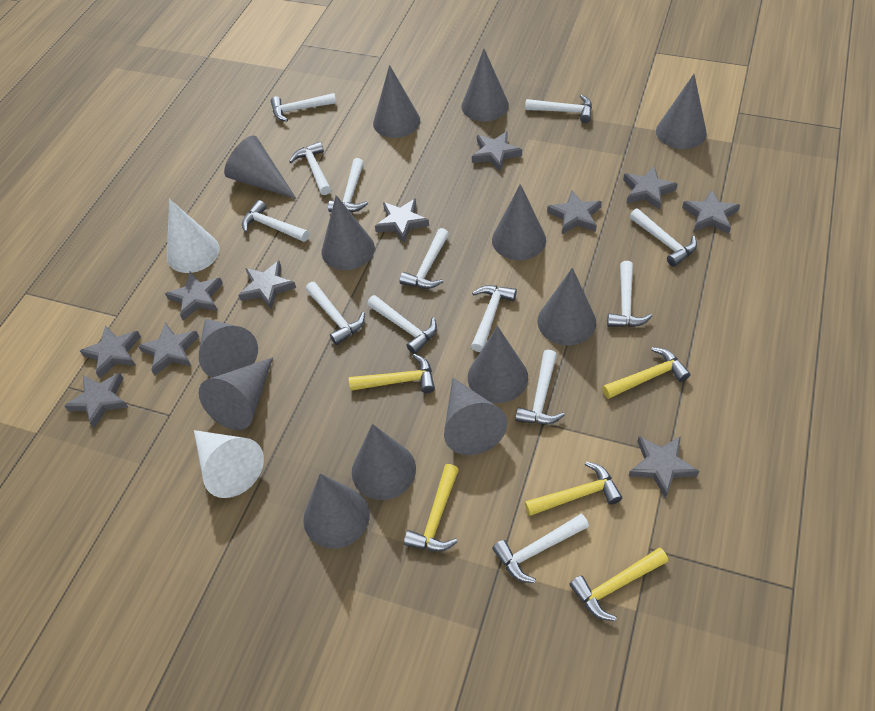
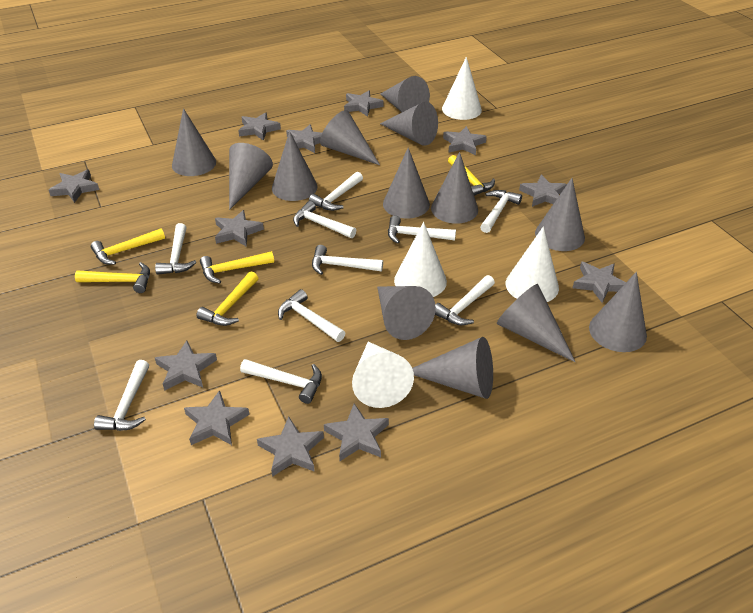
grey star: [64,373,128,428] [80,325,141,378] [138,322,199,375] [165,272,223,320] [239,261,296,309] [375,198,429,243] [472,131,522,171] [547,190,602,234] [623,166,678,210] [629,436,699,498] [682,189,740,234] = 11 -> [49,170,99,203] [155,340,217,391] [184,390,249,445] [215,210,264,247] [238,112,281,141] [257,417,324,477] [286,124,322,153] [324,403,389,461] [344,90,384,117] [443,126,487,155] [519,174,567,207] [573,262,626,303] = 12
white cone: [167,199,220,273] [194,430,264,498] = 2 -> [352,342,414,408] [394,222,447,297] [442,57,482,120] [506,226,559,302] = 4
white hammer: [242,200,309,242] [271,93,336,121] [289,141,331,195] [305,282,365,345] [328,158,368,212] [367,295,437,354] [399,228,449,289] [471,285,517,352] [492,514,589,583] [515,350,565,424] [525,95,592,123] [607,261,652,327] [630,209,697,267] = 13 -> [94,360,149,431] [155,223,196,275] [240,359,322,404] [278,289,345,342] [293,201,356,238] [309,172,363,211] [312,245,383,275] [388,216,456,244] [435,275,495,325] [480,190,522,233] = 10

